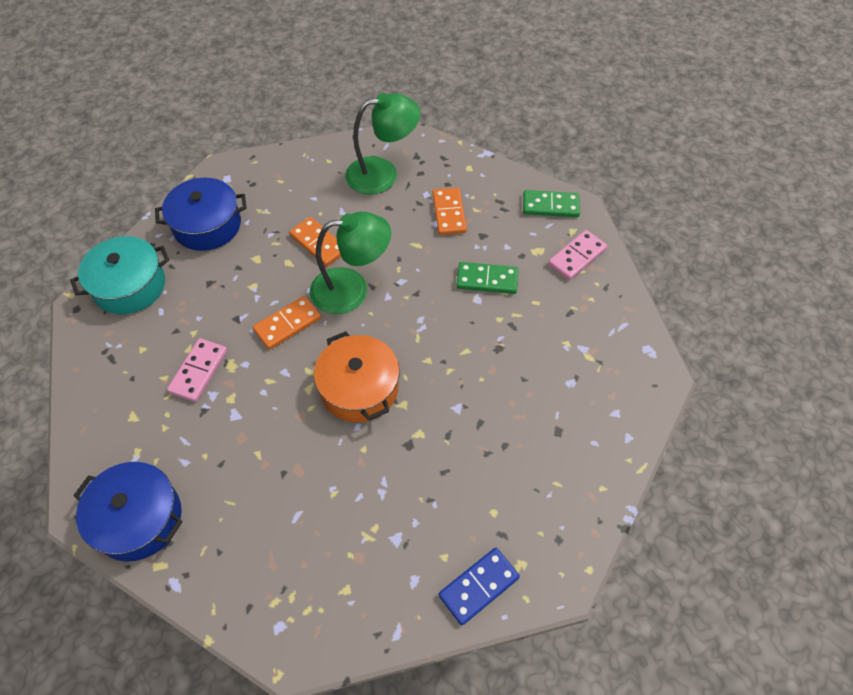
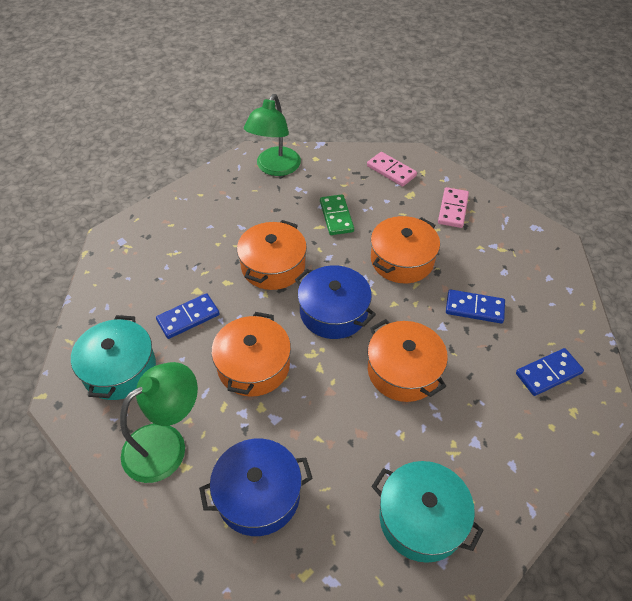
blue domino: [439,548,520,625] = 1 -> [156,293,220,339] [446,290,505,323] [516,348,584,396] = 3
green domino: [456,262,518,294] [523,190,580,217] = 2 -> [320,194,354,235] = 1
orange domino: [253,296,321,350] [289,217,341,267] [432,188,467,235] = 3 -> none = 0
orange pot: [314,331,400,422] = 1 -> [211,312,291,397] [237,220,307,290] [367,319,448,402] [371,216,440,283] = 4
turquoise pot: [70,236,169,315] = 1 -> [71,315,156,400] [371,461,484,563] = 2

